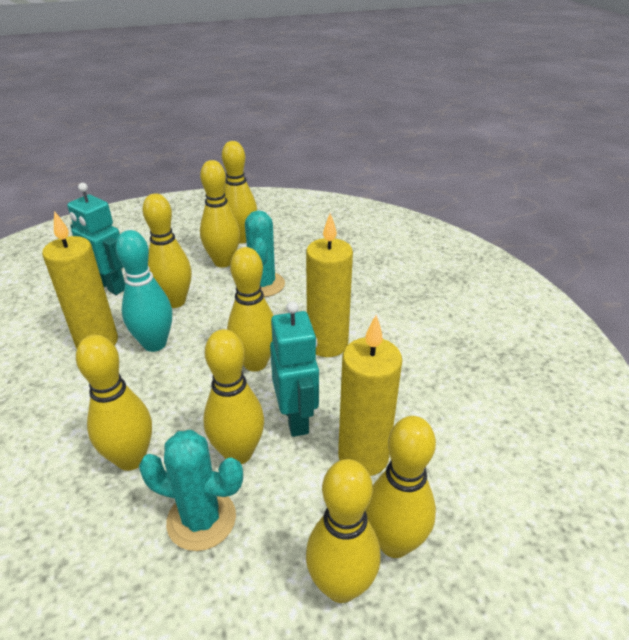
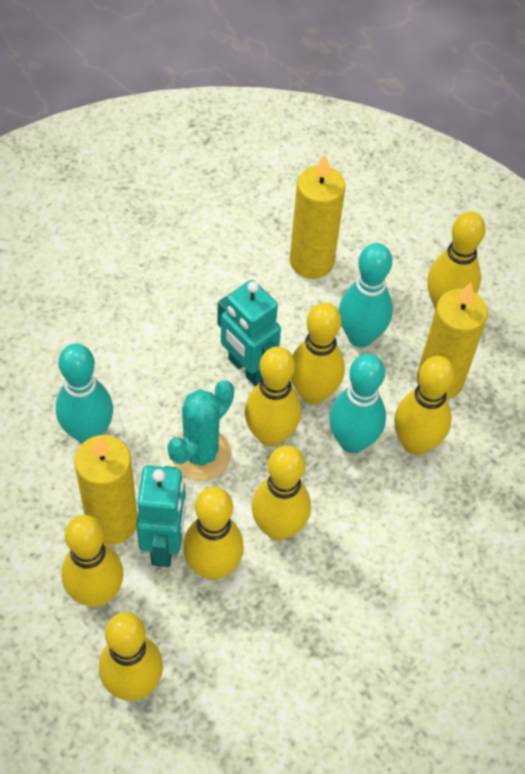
turquoise bowling pin: [116,230,172,352] = 1 -> [56,343,113,444] [329,353,386,453] [339,243,393,347] = 3
turquoise cactus: [139,430,243,551] [245,210,285,297] = 2 -> [167,380,234,481] = 1

